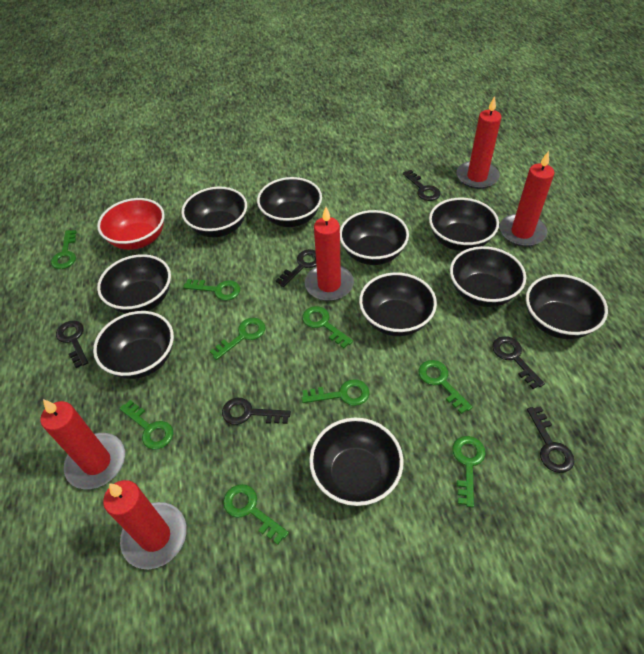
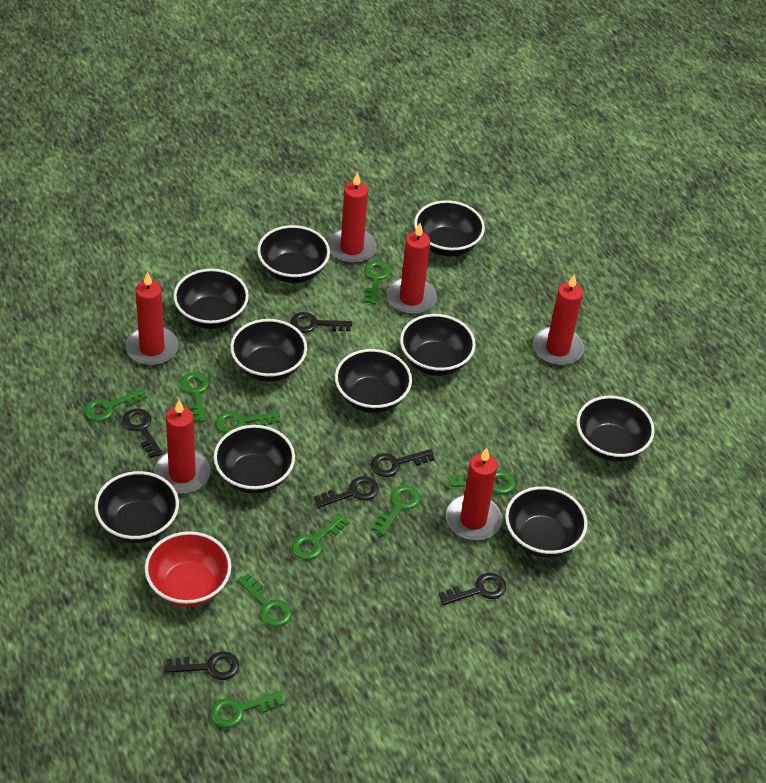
red candle: [40,399,125,489] [103,480,187,569] [305,207,354,301] [457,96,501,189] [500,151,554,247] = 5 -> [125,272,178,366] [154,400,210,494] [328,172,377,264] [387,223,437,314] [446,448,502,540] [533,274,584,366] = 6

